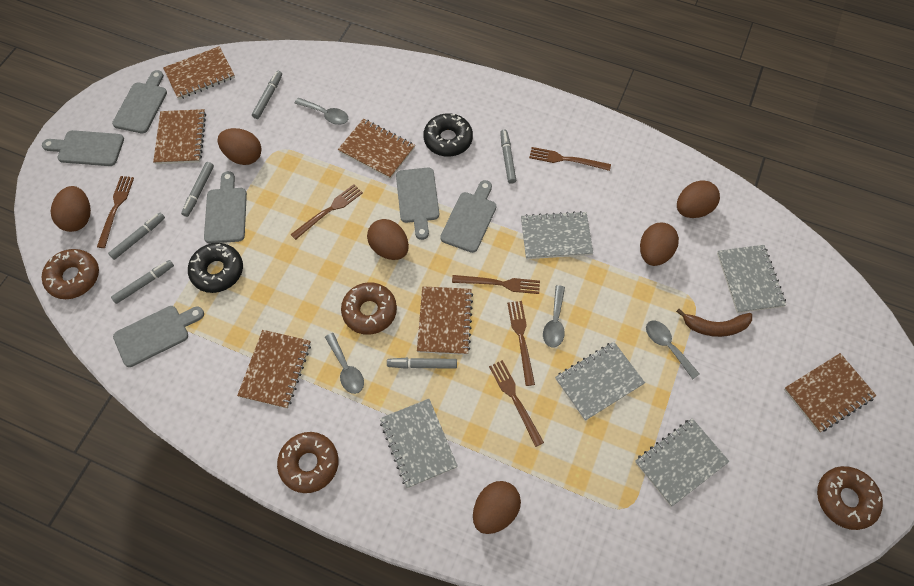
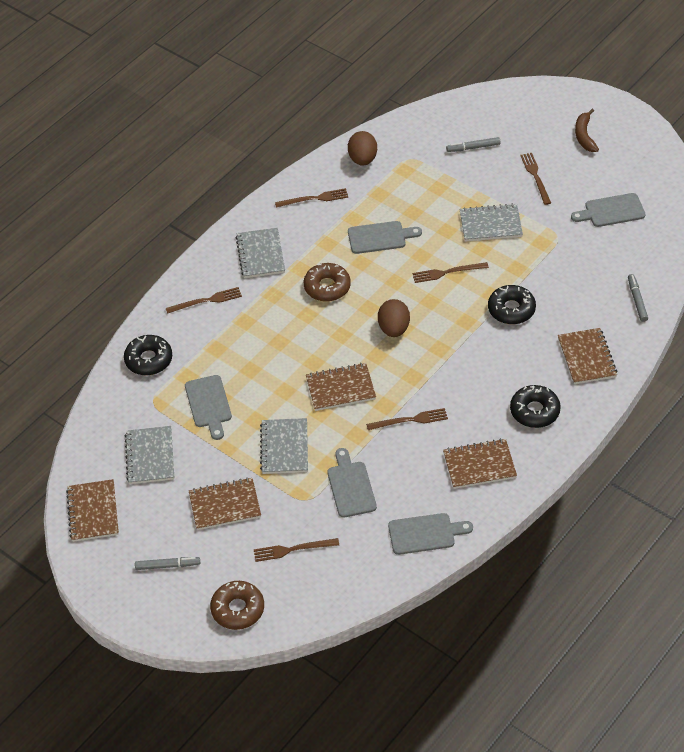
black donut: [188,243,243,293] [423,113,473,157] = 2 -> [124,335,172,375] [488,285,536,324] [510,385,561,428] = 3
brown donut: [42,249,99,299] [277,432,339,493] [341,282,397,335] [817,466,883,530] = 4 -> [210,581,264,630] [304,263,351,302] = 2
brown egg: [51,186,91,232] [218,128,262,165] [367,219,409,260] [473,481,521,534] [640,223,679,266] [677,180,720,218] = 6 -> [348,131,377,166] [378,299,410,337] = 2
brown notebook: [153,109,206,164] [163,46,235,99] [237,330,311,409] [338,119,415,179] [417,286,473,355] [784,353,877,433] = 6 -> [66,479,119,542] [189,478,261,530] [306,363,376,411] [443,439,517,489] [558,328,617,384] = 5
grey cutting board: [42,130,124,166] [112,70,167,133] [113,306,204,367] [204,171,247,244] [396,168,439,240] [440,180,496,253] = 6 -> [185,375,232,440] [327,448,377,518] [348,221,422,254] [388,513,473,555] [571,193,646,227] = 5
grey marker: [108,213,165,260] [111,260,174,304] [181,162,214,217] [252,71,282,119] [387,358,457,369] [500,129,516,184] = 6 -> [135,557,200,570] [446,137,501,152] [628,274,648,322] = 3
grey notebook: [380,399,458,488] [521,211,593,259] [555,342,645,421] [635,418,729,506] [717,245,786,313] = 5 -> [125,426,174,484] [236,228,285,278] [260,418,308,474] [460,204,523,242] = 4
grey spoon: [294,98,348,125] [325,333,364,394] [543,285,565,347] [646,321,700,379] = 4 -> none = 0

